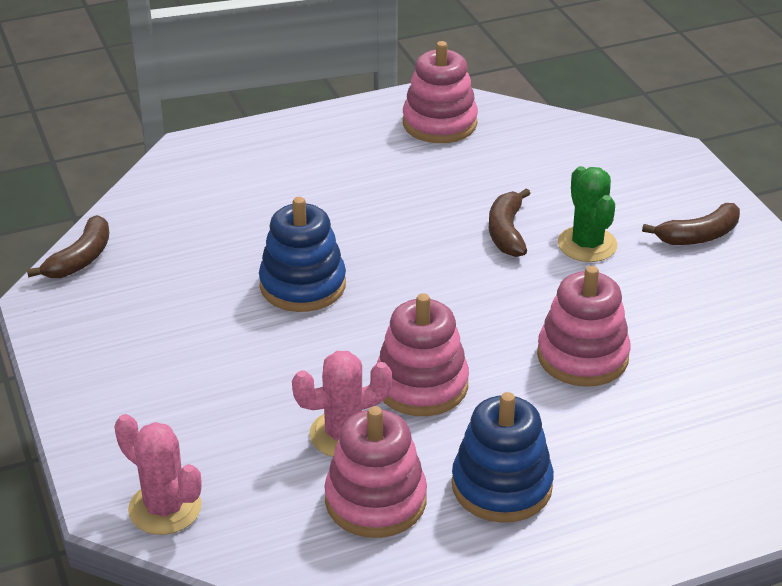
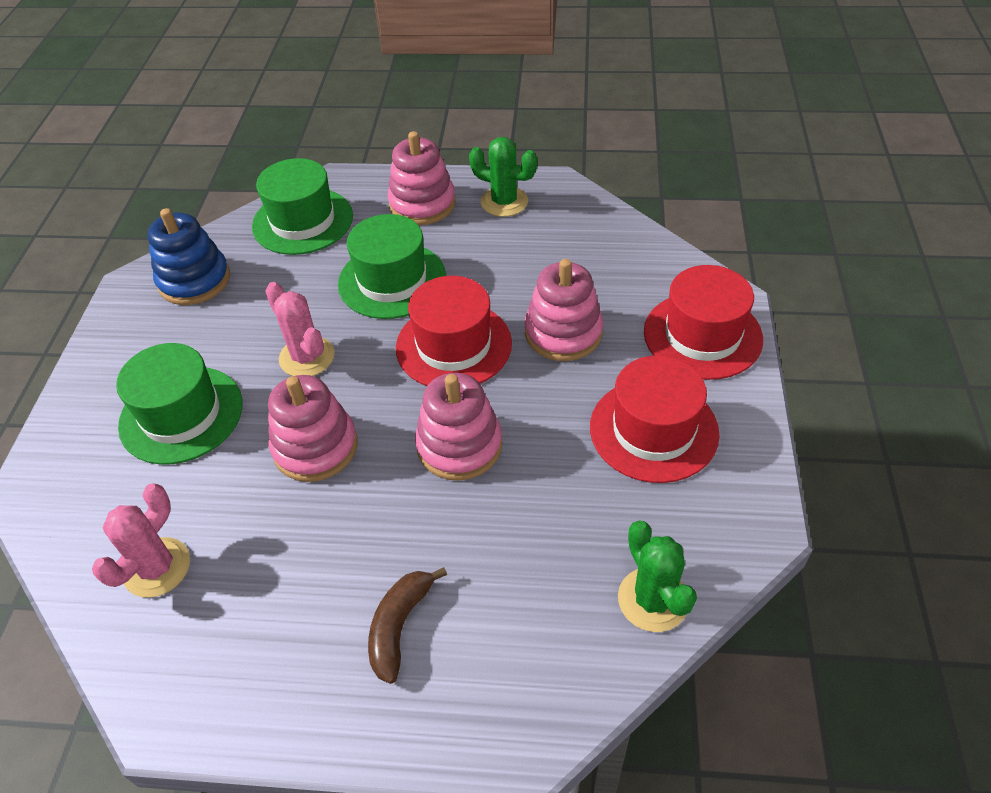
blue stacking toy: [259,197,346,312] [452,392,554,523] = 2 -> [147,208,230,305] = 1
brown banana: [27,215,109,278] [489,188,531,257] [642,203,740,245] = 3 -> [368,567,447,684] = 1
green cactus: [558,166,617,262] = 1 -> [469,137,537,217] [618,521,697,632] = 2
green hat: none = 0 -> [116,343,243,465] [252,158,353,255] [338,214,446,319] = 3
red hat: none = 0 -> [396,276,512,386] [590,355,720,483] [644,265,763,380] = 3

